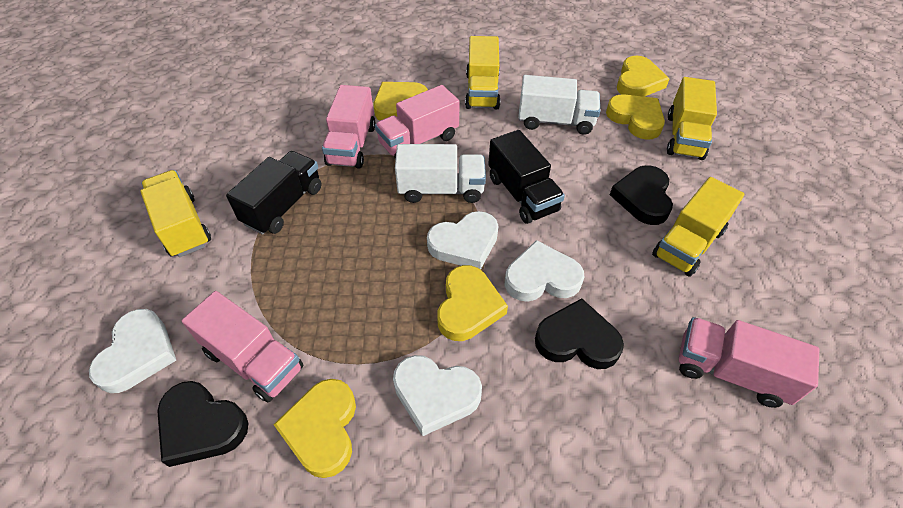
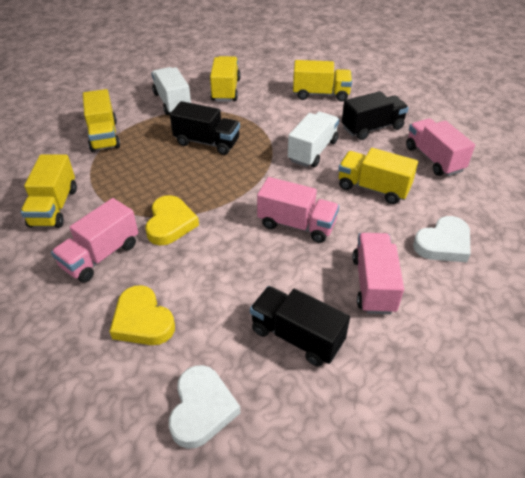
black heart: [157,381,249,467] [535,298,624,369] [610,165,673,225] = 3 -> none = 0
black truck: [226,151,322,235] [488,130,565,224] = 2 -> [170,101,240,155] [250,286,350,366] [342,91,409,140] = 3
white heart: [89,309,176,393] [393,355,482,436] [427,211,498,270] [505,240,584,302] = 4 -> [169,365,241,449] [413,216,471,262] = 2
yellow heart: [273,379,356,478] [374,82,428,121] [437,265,508,341] [606,94,665,140] [617,56,669,97] = 5 -> [109,285,175,345] [145,195,199,245] = 2
yellow truck: [140,170,211,257] [465,36,500,110] [652,177,744,277] [667,77,717,160] = 4 -> [21,154,77,228] [83,89,120,152] [210,56,241,102] [293,60,352,102] [338,148,418,204] = 5

